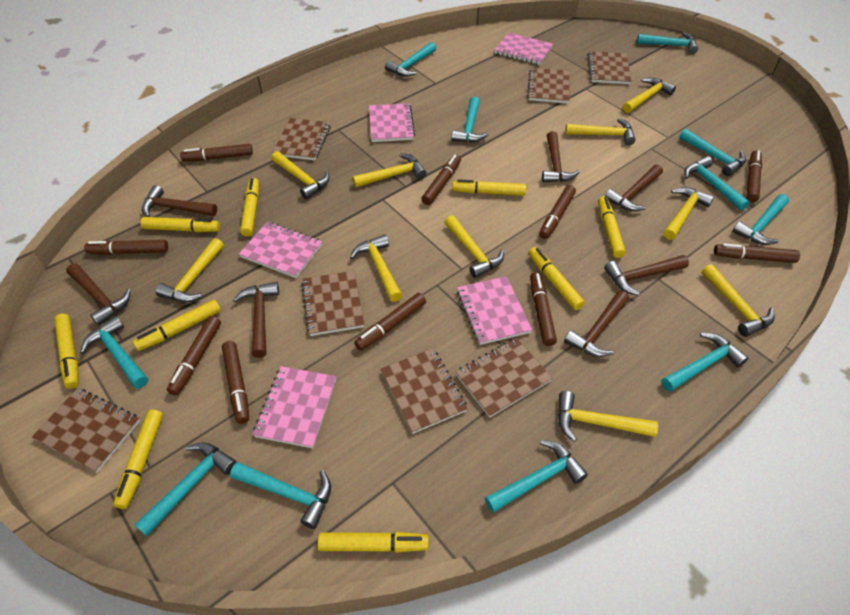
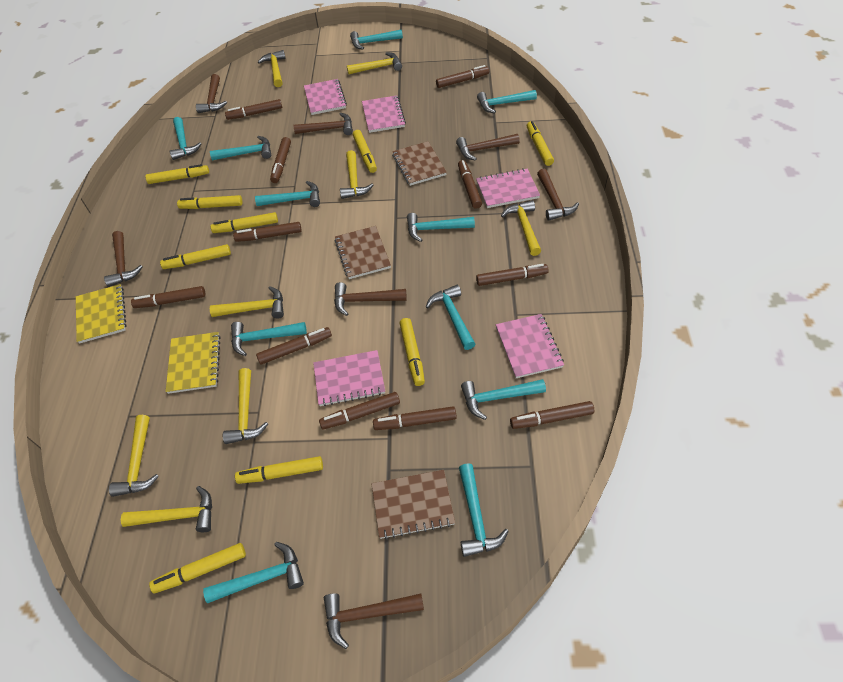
brown marker: [84,240,168,255] [167,316,221,395] [180,144,253,162] [222,341,249,424] [354,293,426,351] [421,155,461,205] [530,272,557,346] [539,185,576,239] [714,243,800,263] [746,150,762,202] = 10 -> [131,286,205,308] [225,99,282,120] [233,222,302,242] [256,327,332,365] [270,137,291,183] [319,392,400,430] [373,406,457,430] [436,65,489,88] [458,160,482,209] [476,264,549,286] [510,401,594,429] = 11
brown notebook: [32,388,140,472] [272,118,331,160] [301,271,364,336] [381,348,468,434] [456,338,553,418] [527,68,570,104] [588,51,631,84] = 7 -> [334,226,391,279] [371,470,455,539] [392,141,447,186] = 3
yellow hammer: [155,238,224,303] [271,151,329,199] [350,234,403,302] [352,154,427,187] [444,215,504,278] [558,391,658,442] [565,118,636,145] [623,78,676,113] [663,187,714,240] [702,264,775,337] = 10 -> [109,415,159,497] [121,486,212,532] [210,286,284,319] [223,368,268,444] [258,50,286,87] [340,150,374,199] [347,52,402,74] [501,200,541,256] = 8
yellow notebook: none = 0 -> [76,284,127,344] [166,332,221,394] = 2

